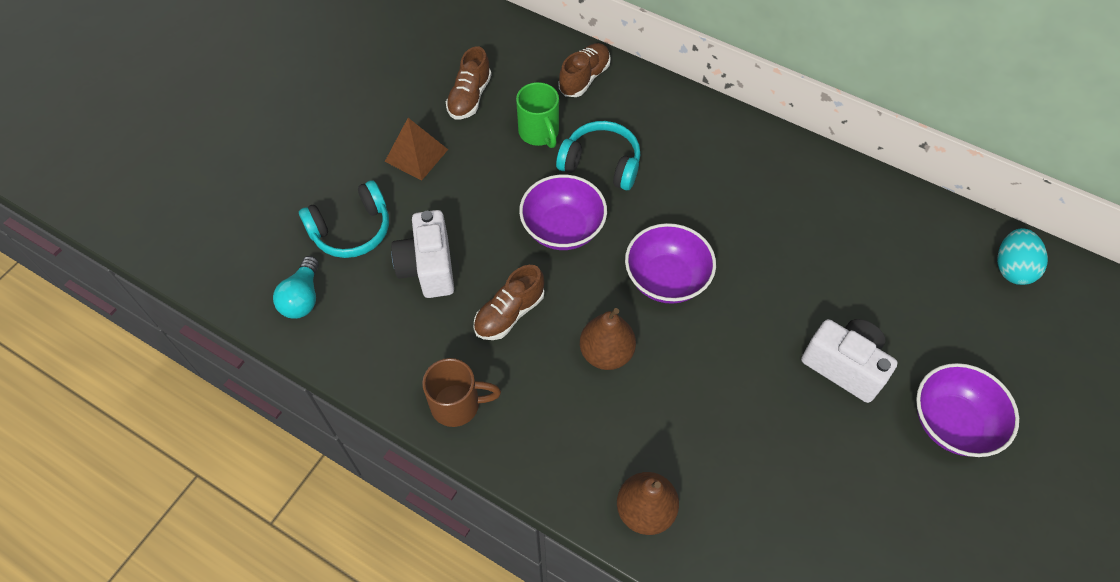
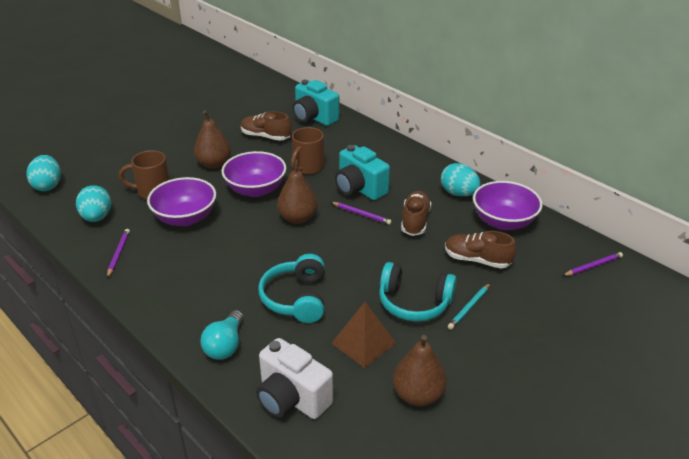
brown mug: [422,358,501,427] = 1 -> [119,150,170,199] [291,127,324,175] = 2
brown pear: [580,308,636,370] [617,472,679,535] = 2 -> [194,111,231,169] [277,160,318,224] [393,335,447,406] = 3
green mug: [516,82,559,148] = 1 -> none = 0
purple pencil: none = 0 -> [107,229,130,278] [331,202,392,225] [562,252,623,276] = 3
turquoise camera: none = 0 -> [292,80,339,126] [335,145,390,200] = 2
turquoise egg: [997,228,1048,285] = 1 -> [26,155,61,191] [76,185,111,222] [441,163,481,196] = 3
turquoise pencil: none = 0 -> [448,283,490,330] = 1
white camera: [391,210,454,298] [801,319,898,403] = 2 -> [256,338,333,419] = 1

